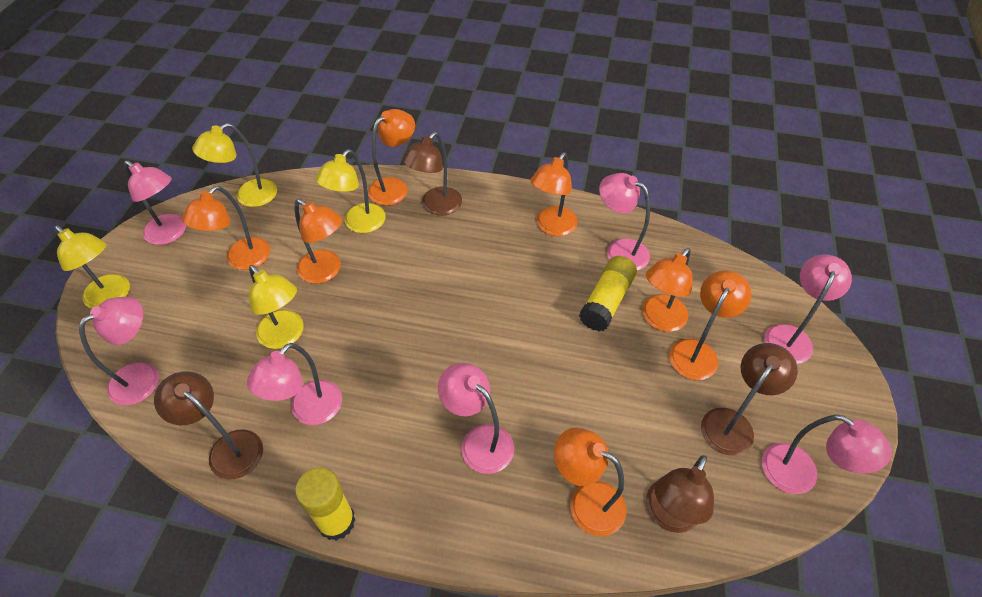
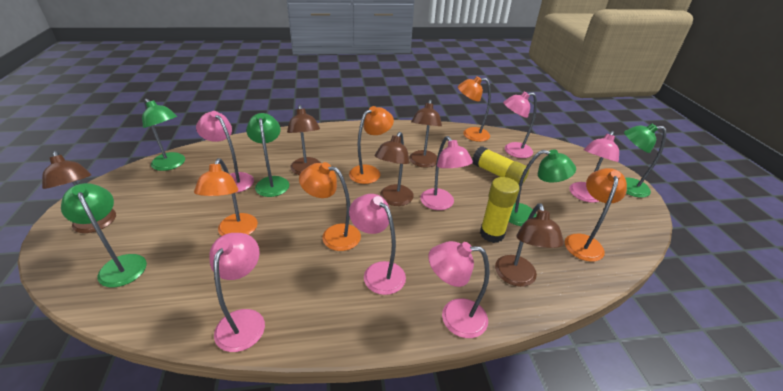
brown lamp: [154,371,263,480] [402,132,462,216] [646,455,714,533] [701,343,798,456] = 4 -> [42,151,116,233] [287,105,321,175] [375,132,414,206] [409,100,442,168] [495,203,564,287] = 5
green lamp: none = 0 -> [61,183,147,287] [142,98,185,171] [246,113,289,197] [509,149,576,226] [624,124,666,198] = 5
orange lamp: [182,186,270,270] [295,199,343,284] [368,109,415,205] [530,153,578,236] [554,427,626,536] [642,248,693,332] [669,270,752,380] = 7 -> [194,158,258,236] [299,162,361,251] [349,106,394,184] [458,76,491,142] [565,168,627,262] = 5
yellow lamp: [54,225,130,309] [192,123,277,207] [249,265,304,349] [315,149,386,233] = 4 -> none = 0

